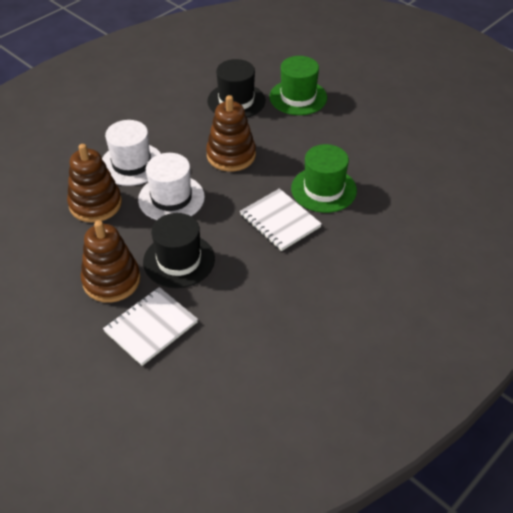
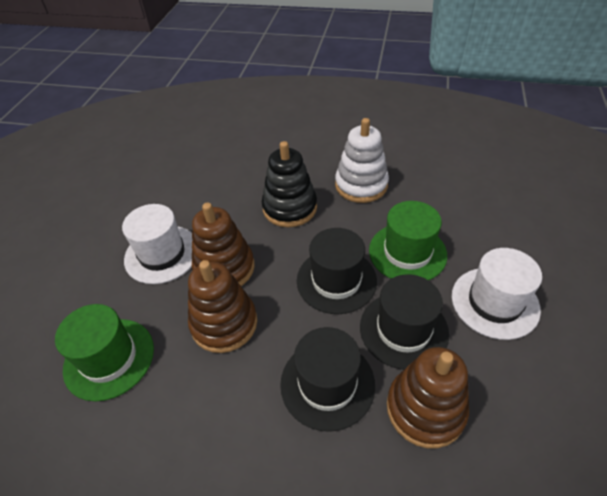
black hat: [143,213,215,288] [207,59,265,118] = 2 -> [280,327,375,432] [297,228,377,314] [360,274,449,370] = 3
black stacking toy: none = 0 -> [262,141,317,227] = 1
white notebook: [103,287,198,366] [240,188,322,251] = 2 -> none = 0
white stacking toy: none = 0 -> [335,118,389,203] = 1

